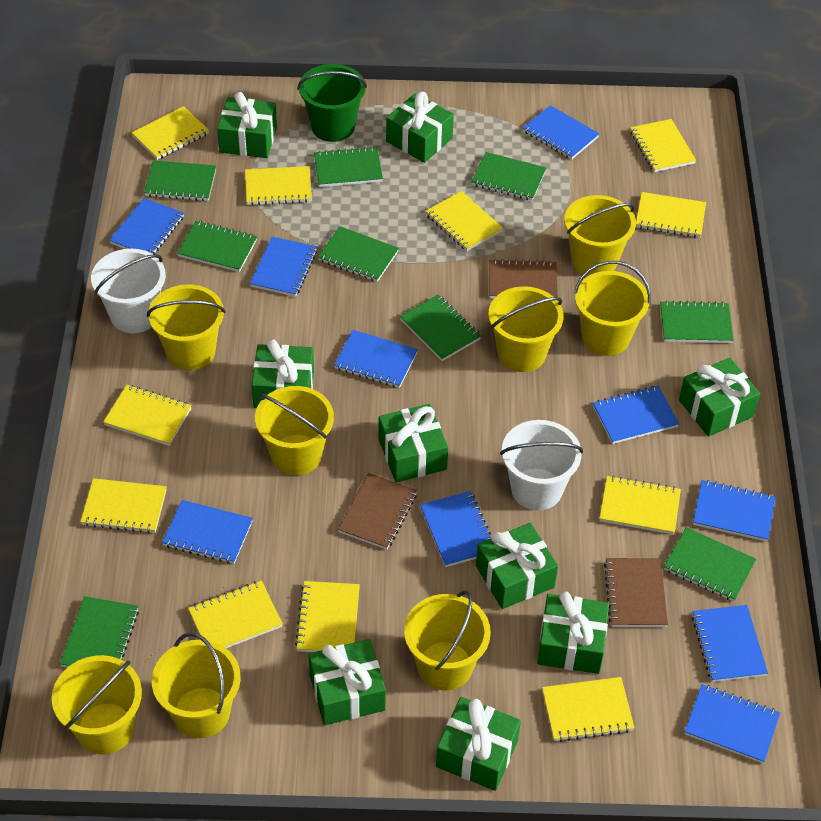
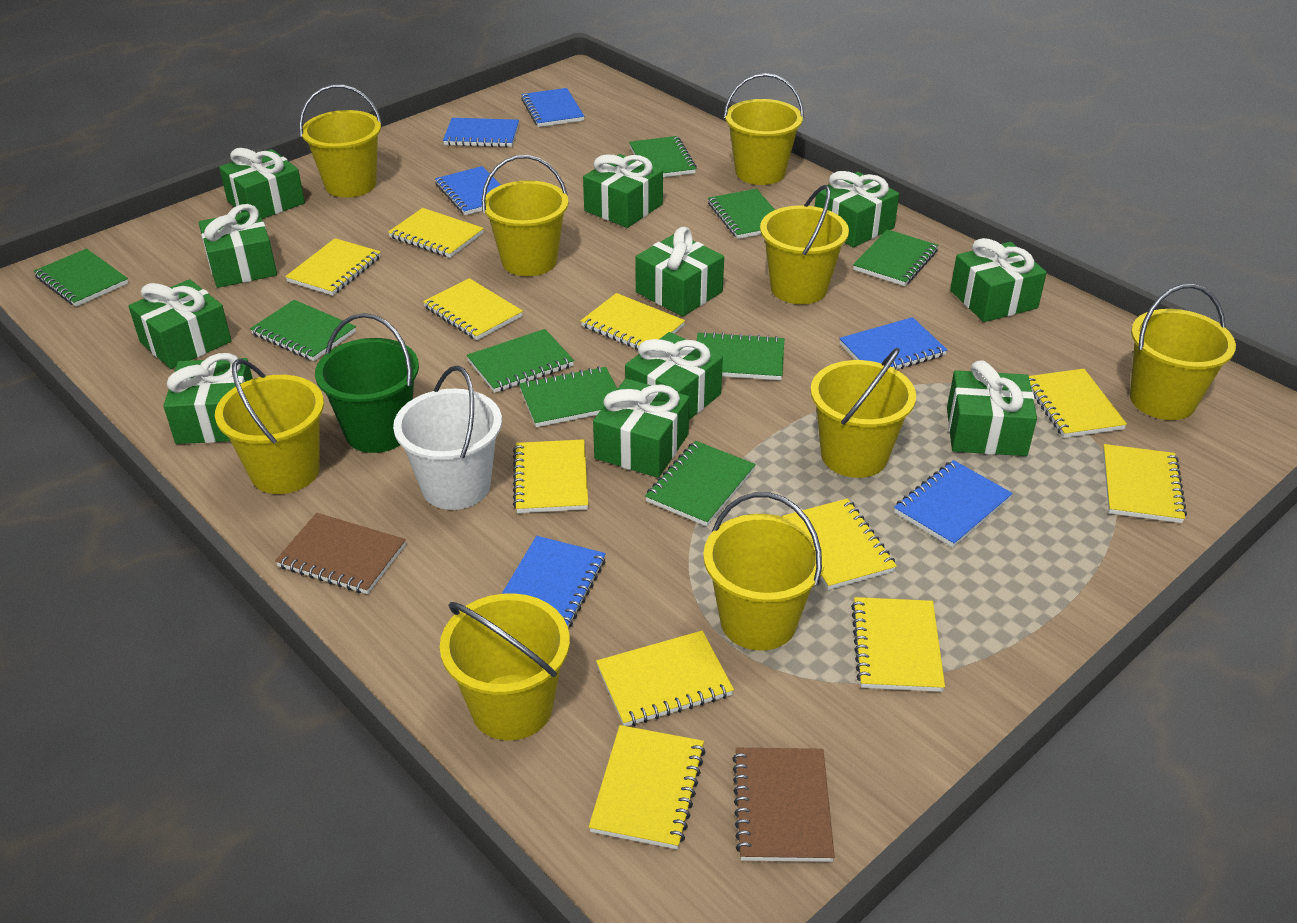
blue notebook: [109,198,184,254] [162,500,253,564] [250,236,317,297] [334,330,418,388] [420,491,491,567] [523,105,600,160] [593,386,679,444] [685,684,780,763] [692,605,768,682] [693,480,776,542] = 10 -> [435,166,501,215] [443,118,519,147] [502,536,606,628] [521,88,584,127] [839,317,947,369] [894,460,1013,547] = 6
brown notebook: [338,473,417,550] [489,259,558,299] [604,558,668,627] = 3 -> [275,513,406,594] [732,748,835,862] = 2
green gift: [217,92,277,158] [252,339,314,408] [308,639,386,725] [378,404,448,482] [386,92,454,163] [436,697,521,791] [476,523,558,609] [538,592,609,674] [679,358,760,437] = 9 -> [128,279,232,369] [164,353,253,444] [199,204,277,288] [219,148,305,219] [583,154,663,228] [593,379,689,478] [625,332,723,420] [635,227,724,317] [815,171,899,248] [947,361,1037,456] [950,238,1047,322] = 11
white bucket: [91,249,166,333] [500,420,583,510] = 2 -> [393,366,502,510] = 1
yellow bucket: [52,655,142,755] [147,284,226,370] [152,632,241,738] [255,386,334,475] [404,590,491,691] [488,286,563,372] [564,195,636,276] [574,261,651,356] = 8 -> [215,359,324,494] [299,85,382,198] [440,593,570,740] [482,155,569,276] [703,492,825,651] [724,73,804,185] [760,185,849,304] [810,348,916,478] [1130,284,1236,420] = 9

